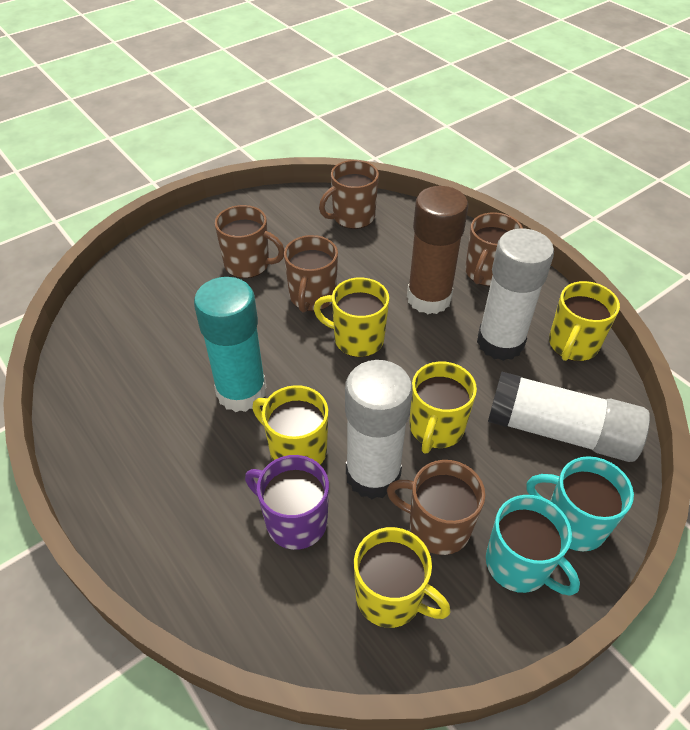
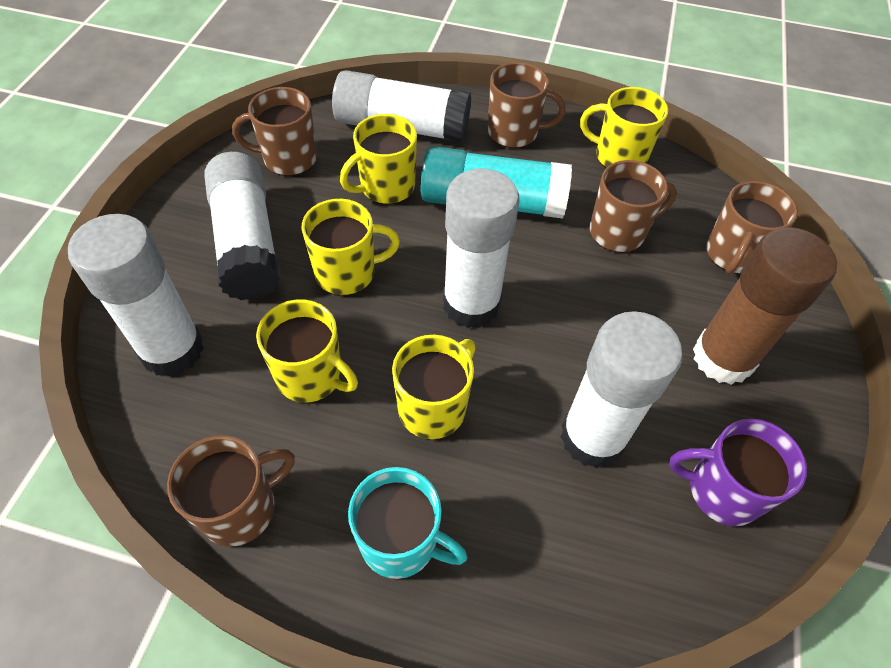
turquoise mug: [486,495,580,595] [527,456,634,551] = 2 -> [348,467,467,579] = 1
white glue stick: [345,360,413,499] [477,228,554,361] [488,371,650,462] = 3 -> [68,214,204,377] [204,152,281,300] [332,70,471,143] [443,168,520,328] [560,311,682,468] = 5

